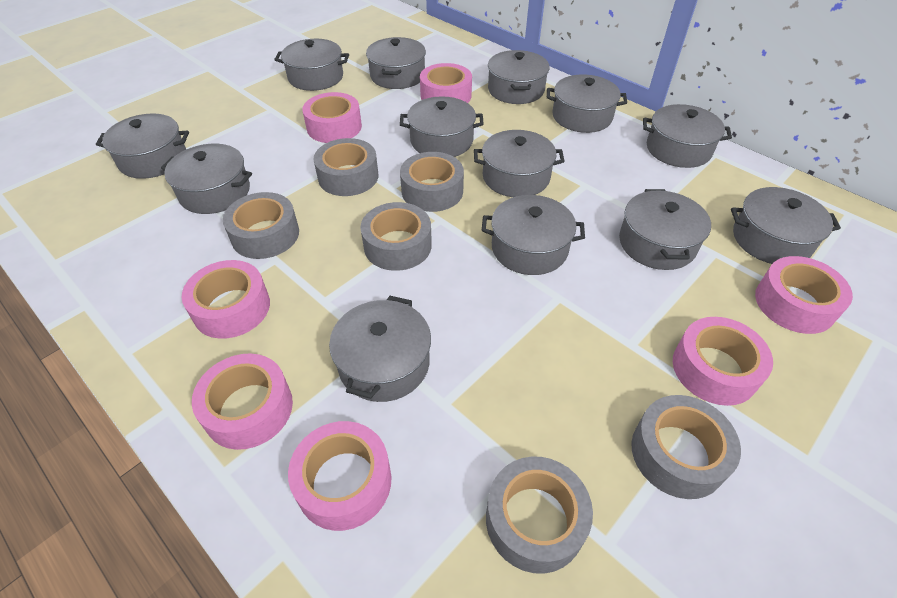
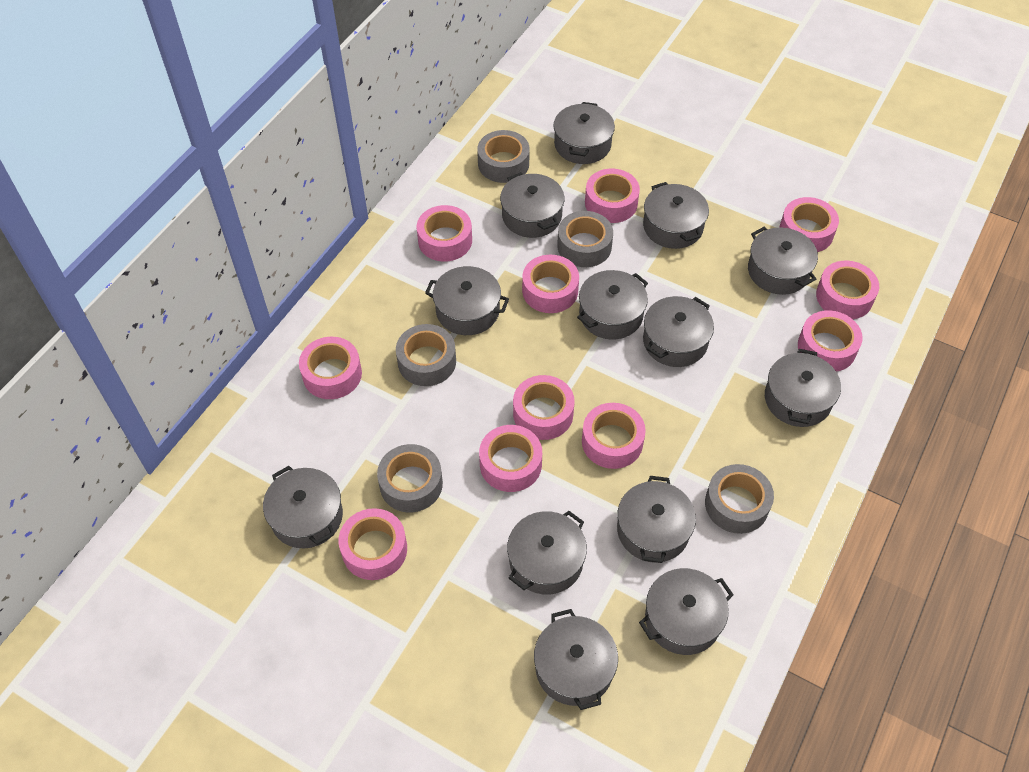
grey tape: [223,192,299,259] [314,138,378,196] [360,202,432,271] [400,152,464,212] [486,457,593,574] [631,395,741,499] = 6 -> [377,444,443,513] [396,324,456,386] [477,130,530,183] [557,211,613,267] [705,464,774,534] = 5
pink tape: [182,260,270,339] [192,353,293,450] [288,421,391,531] [302,92,362,143] [420,63,472,103] [673,317,773,406] [755,256,853,334] = 7 -> [299,337,362,399] [339,508,407,580] [417,205,472,262] [479,425,542,492] [513,375,575,440] [522,255,579,313] [582,403,646,469] [585,169,640,223] [779,197,839,252] [798,310,863,372] [816,261,879,319] = 11

